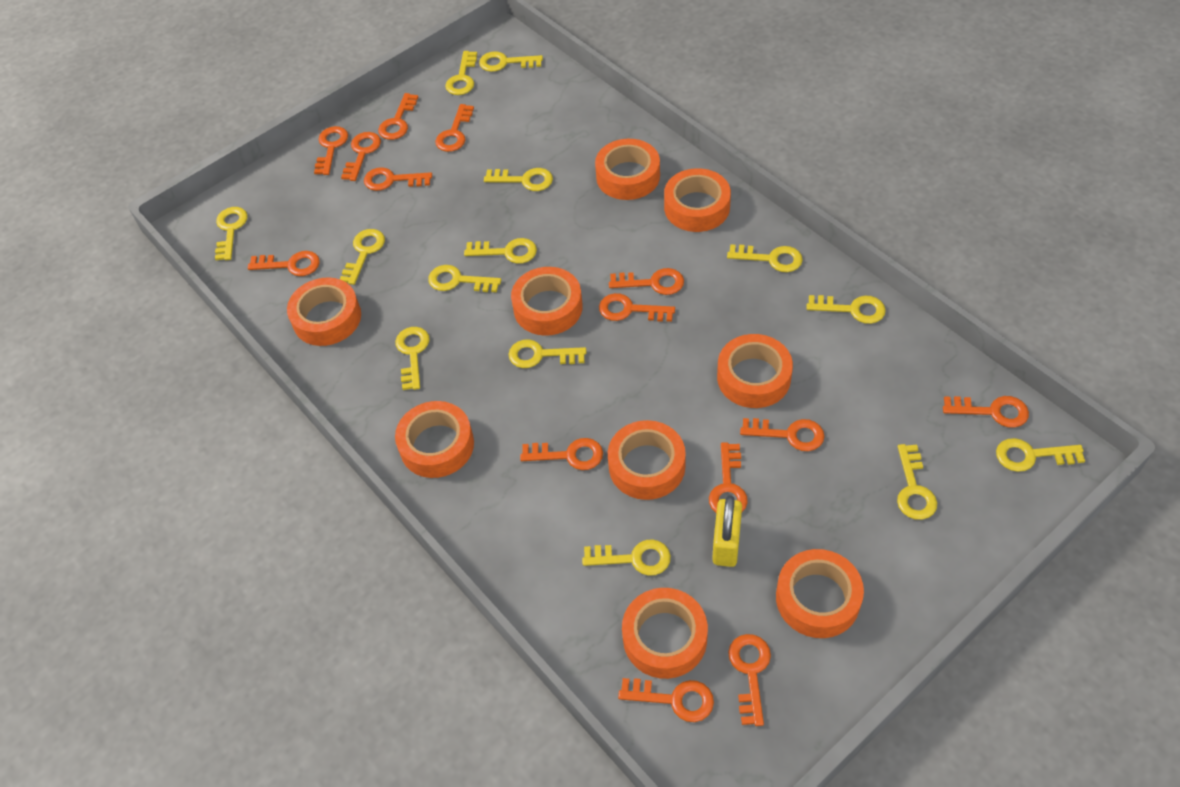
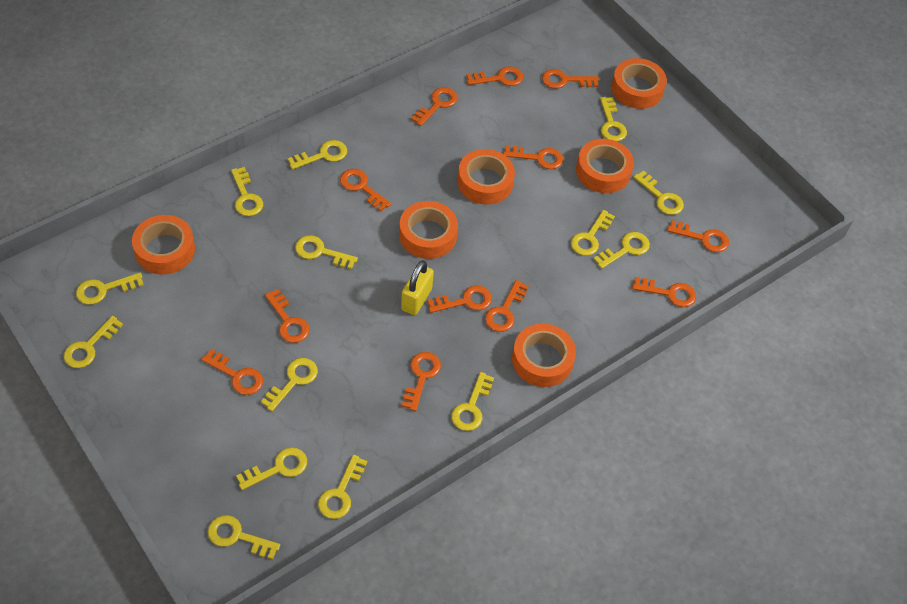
orange key: [248,251,320,276] [314,126,348,175] [341,132,381,181] [364,167,432,191] [378,93,418,140] [435,104,474,152] [520,438,603,470] [599,293,675,322] [609,268,684,295] [618,678,714,722] [709,442,748,513] [728,634,771,726] [740,418,825,451] [943,396,1029,428] = 14 -> [201,349,263,395] [265,289,310,343] [340,169,391,211] [402,352,441,411] [411,87,458,126] [427,286,492,313] [467,66,523,86] [485,280,529,332] [503,145,563,169] [542,69,599,89] [632,277,696,307] [667,220,729,252] = 12
orange tape: [287,277,361,346] [395,401,474,478] [511,267,583,336] [595,139,660,200] [608,420,686,500] [622,588,708,679] [664,168,731,232] [717,334,793,408] [776,549,864,638] = 9 -> [132,215,195,274] [399,201,458,259] [457,149,515,205] [512,324,576,387] [576,139,634,193] [611,58,667,109] = 6

